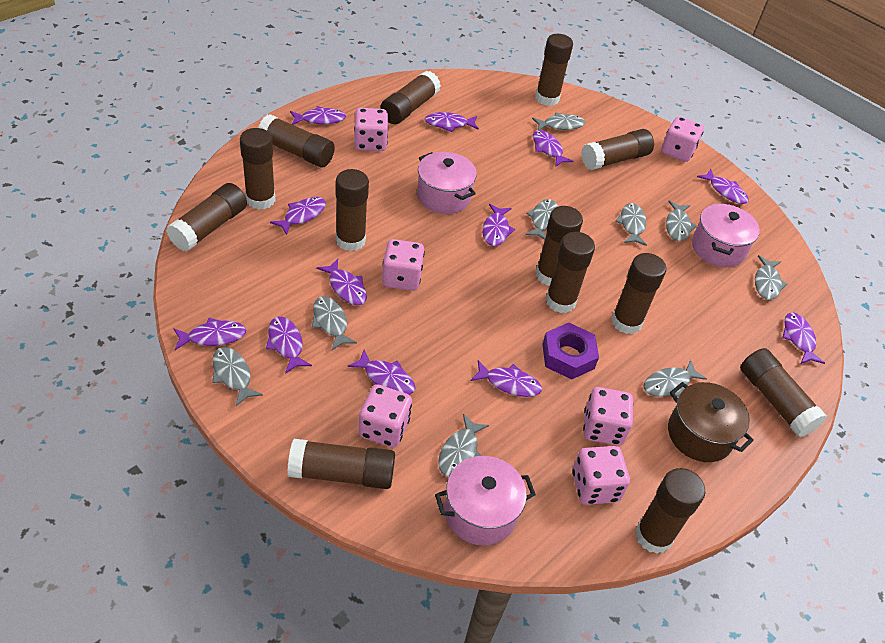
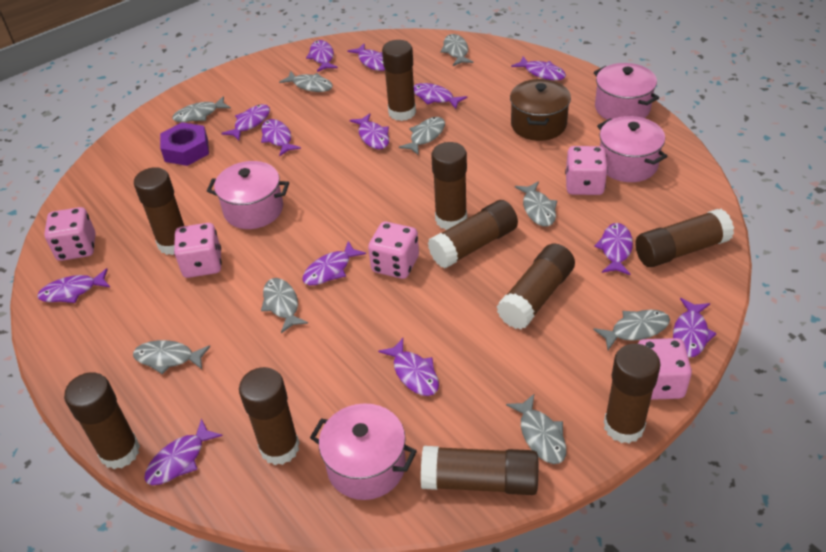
brown glue stick: [166,183,247,252] [240,128,276,210] [259,114,335,167] [287,439,395,489] [336,169,369,251] [380,71,441,124] [535,34,573,106] [536,206,583,286] [545,232,595,313] [581,129,654,170] [611,253,666,334] [635,468,705,554] [740,348,827,437] = 13 -> [64,372,140,469] [134,167,184,255] [239,367,300,465] [382,40,416,121] [421,446,538,495] [428,200,518,269] [431,142,467,230] [497,243,575,329] [604,344,661,443] [635,209,734,267] = 10
pink dice: [354,108,388,151] [359,384,412,448] [382,239,425,291] [572,446,630,505] [583,387,634,445] [661,116,704,162] = 6 -> [44,207,95,261] [174,223,222,278] [368,222,419,279] [565,146,608,195] [638,338,692,400] = 5
pink pot: [417,152,477,214] [435,456,536,546] [692,203,760,267] = 3 -> [207,161,289,229] [310,403,417,500] [594,63,659,120] [597,116,668,182] = 4
purple fish: [173,318,246,350] [266,317,312,374] [270,197,326,235] [290,106,346,125] [317,259,367,305] [348,349,415,395] [425,112,479,132] [470,360,542,397] [482,204,515,246] [533,130,574,167] [697,169,749,204] [782,312,825,364] = 12 -> [37,268,110,303] [144,418,223,485] [221,104,270,141] [261,119,301,157] [302,241,366,285] [306,40,338,72] [348,43,385,71] [350,113,389,149] [378,338,439,396] [414,83,467,109] [511,56,566,81] [594,223,633,275] [673,298,717,357] = 13

